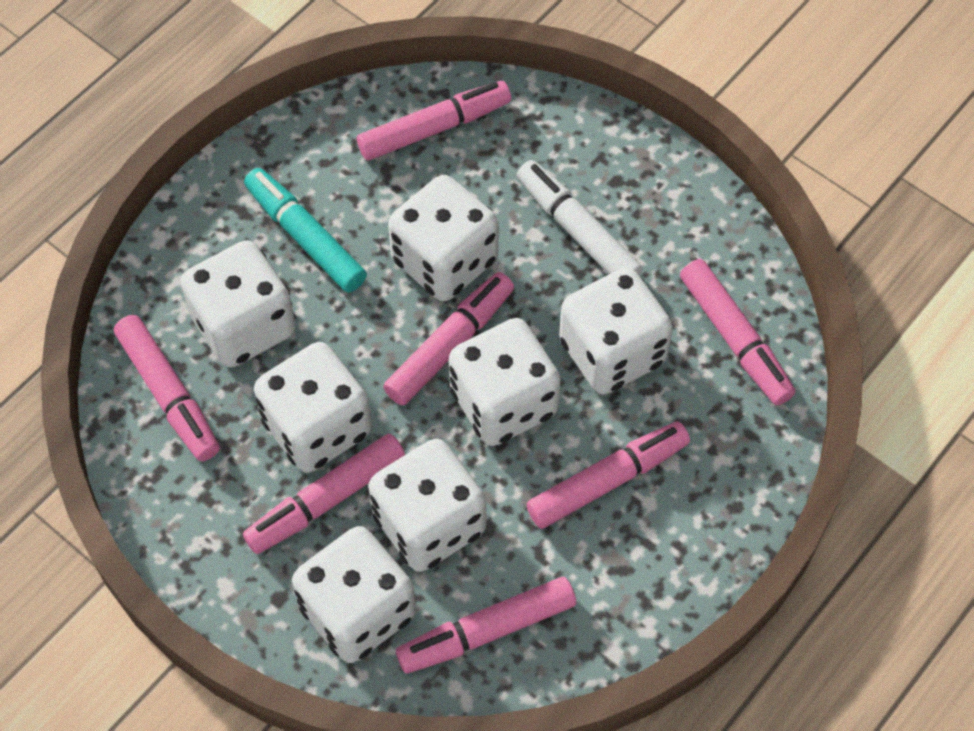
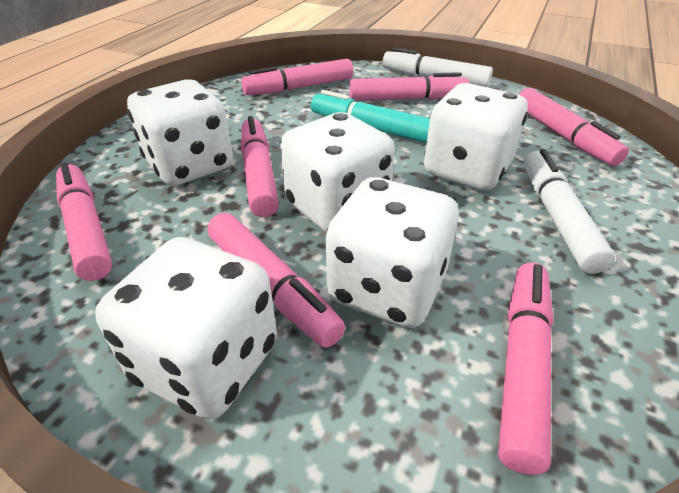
white dice: [180,240,296,368] [254,342,372,473] [292,526,416,663] [369,439,486,572] [388,175,499,301] [449,318,561,446] [559,267,673,395] = 7 -> [95,237,277,420] [127,80,233,186] [280,112,395,232] [326,177,459,328] [424,83,528,190] = 5
white marker: [517,160,643,276] = 1 -> [383,47,493,87] [524,149,615,274] = 2

